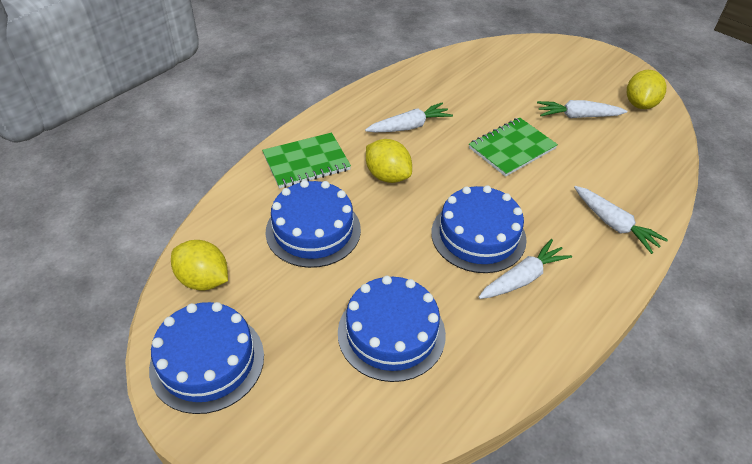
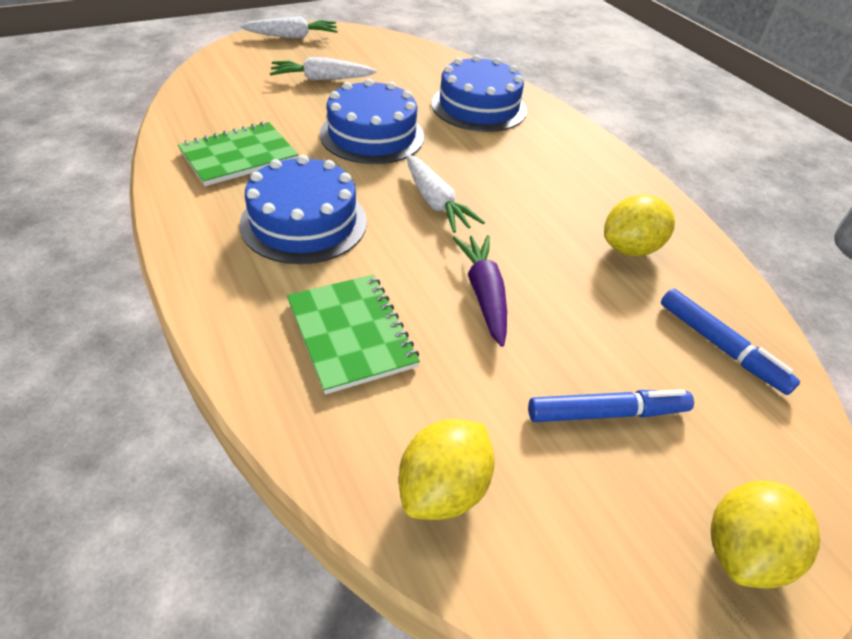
blue cake: [149,302,264,414] [265,180,361,268] [338,276,446,382] [431,185,527,273] = 4 -> [239,155,367,264] [320,79,424,164] [432,55,527,132] = 3
blue marker: none = 0 -> [528,389,694,422] [661,289,800,395] = 2
purple carrot: none = 0 -> [453,235,507,347] = 1
white carrot: [365,103,453,132] [478,239,572,299] [537,100,627,118] [574,186,668,254] = 4 -> [240,16,338,38] [270,57,377,81] [406,154,485,233] = 3

